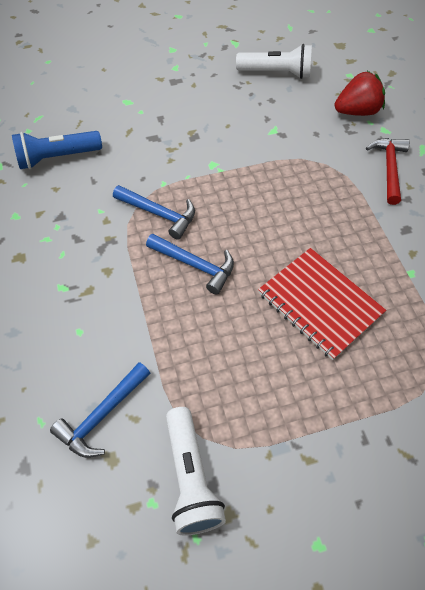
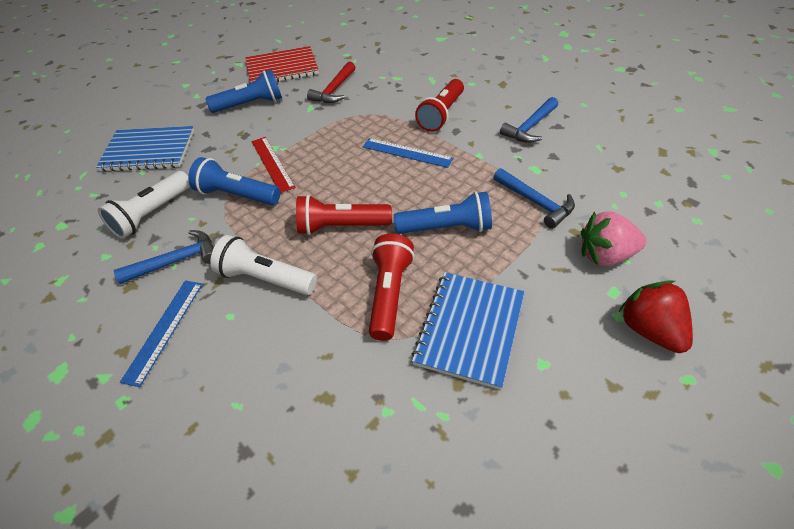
blue flashlight: [12,131,102,169] = 1 -> [188,157,280,205] [205,69,282,113] [394,191,492,234] = 3
blue notebook: none = 0 -> [96,126,194,172] [412,272,525,390] = 2
blue ruler: none = 0 -> [120,280,203,387] [363,138,453,168] = 2
pink strawberry: none = 0 -> [581,211,646,266] = 1
red flashlight: none = 0 -> [296,195,392,235] [369,234,415,341] [415,79,464,132] = 3
red ruler: none = 0 -> [252,137,295,193] = 1

